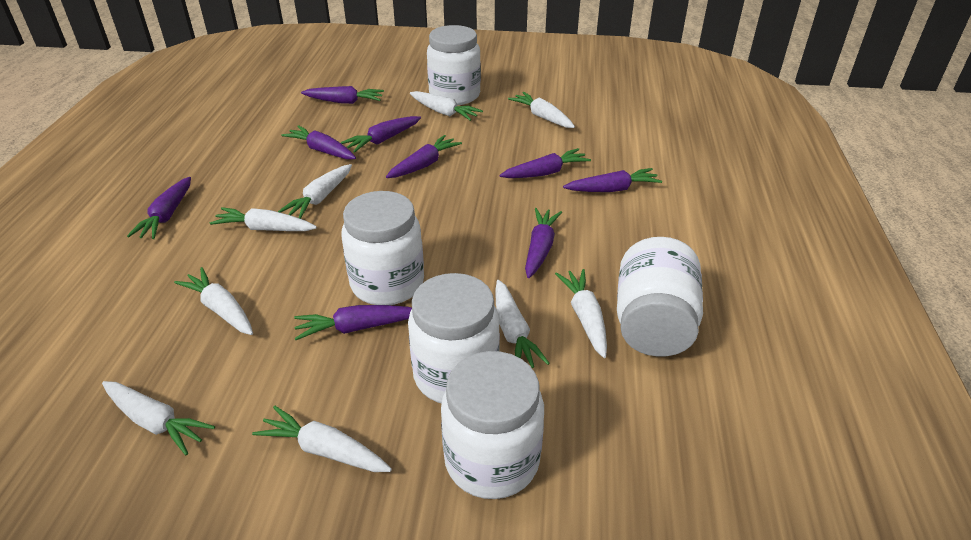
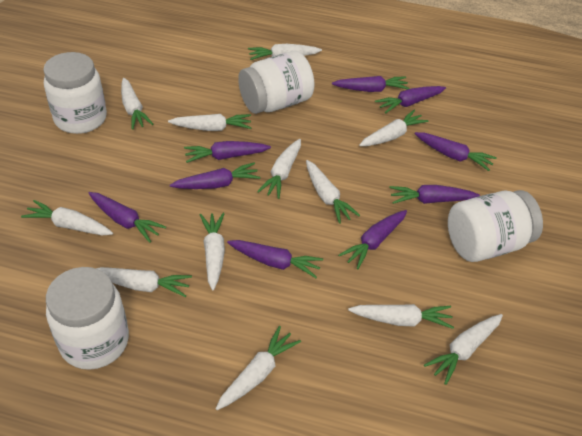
white carrot: [102,381,215,455] [174,267,253,335] [210,207,317,231] [252,406,392,472] [278,164,352,219] [410,91,483,121] [495,280,550,368] [508,92,575,128] [555,269,607,358] = 9 -> [21,200,113,235] [95,267,192,297] [121,78,153,130] [168,114,251,131] [200,213,225,290] [216,326,301,410] [248,44,322,60] [257,139,301,199] [306,160,360,224] [348,304,454,329] [359,110,428,146] [424,314,503,385] = 12
white jar: [341,191,424,305] [408,273,500,403] [427,25,481,105] [441,351,544,499] [617,237,703,357] = 5 -> [43,52,107,134] [46,267,129,370] [238,51,315,114] [448,190,543,262] = 4

